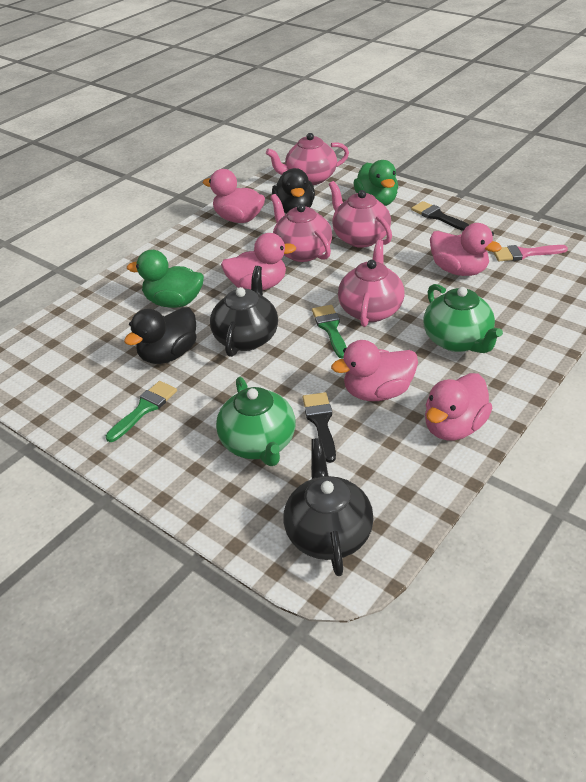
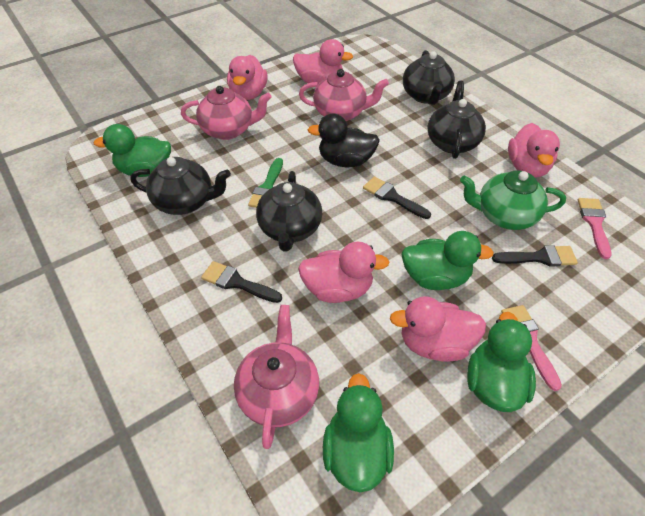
black brush: [303,392,336,463] [411,201,469,231] = 2 -> [201,261,282,303] [363,176,431,219] [492,245,578,266] = 3
black duck: [124,307,197,364] [272,168,315,213] = 2 -> [308,114,380,167] = 1
black teapot: [210,266,278,357] [284,438,374,576] = 2 -> [130,157,231,215] [256,171,322,251] [403,50,455,105] [427,81,486,159] = 4
green brush: [106,381,177,442] [312,305,347,359] = 2 -> [248,158,283,208] = 1
green duck: [127,250,204,308] [353,160,398,206] = 2 -> [93,124,171,177] [323,373,394,492] [401,231,494,290] [467,312,536,412] = 4
green teapot: [216,377,295,466] [423,284,503,353] = 2 -> [460,170,566,230] = 1
pink brush: [493,245,568,261] = 1 -> [501,305,562,391] [578,198,611,259] = 2
pink teapot: [266,133,349,185] [270,194,332,262] [329,181,392,248] [338,240,404,327] = 4 -> [181,86,272,140] [234,305,319,449] [299,69,389,121] = 3

